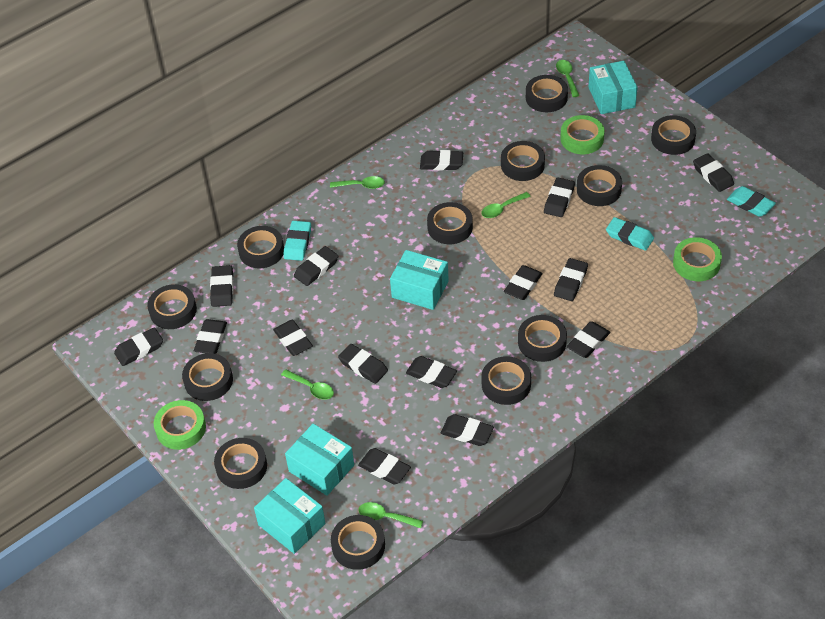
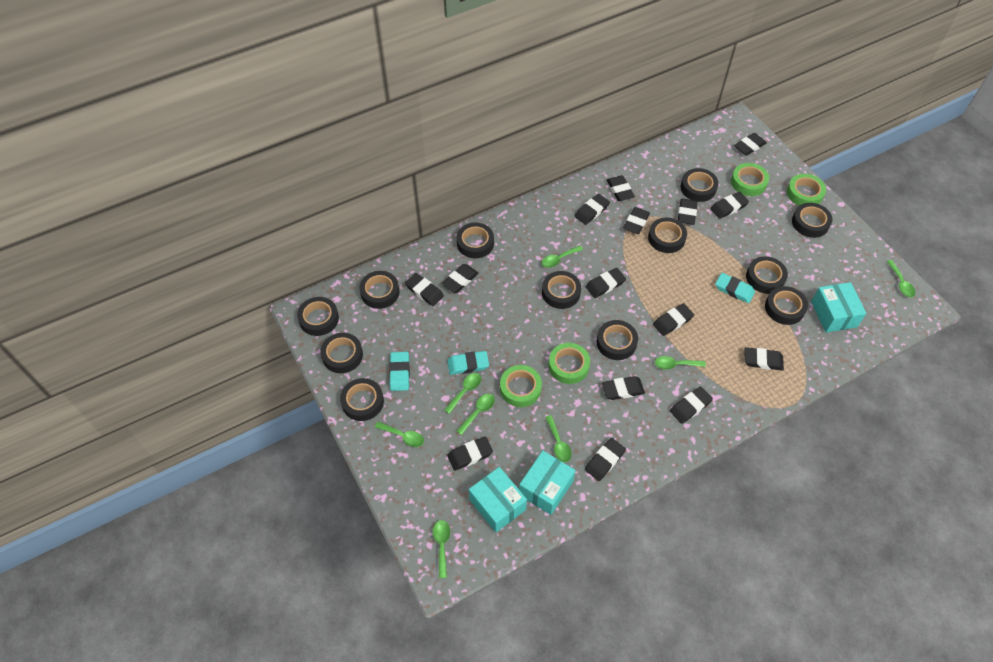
green spoon: [281,369,334,400] [330,176,385,189] [358,502,423,529] [481,192,531,218] [556,60,579,97] = 5 -> [375,422,424,447] [433,520,450,578] [444,373,481,414] [457,394,495,435] [542,245,583,268] [545,415,572,462] [655,356,706,370] [887,260,916,297] = 8
green tape: [154,400,206,450] [561,115,604,154] [673,237,722,281] = 3 -> [500,365,542,407] [549,343,590,384] [731,163,769,196] [787,174,826,206] = 4
turquoise box: [254,478,326,554] [285,424,354,496] [390,250,449,310] [588,61,638,114] = 4 -> [469,467,527,532] [519,451,576,515] [811,282,867,333] = 3

